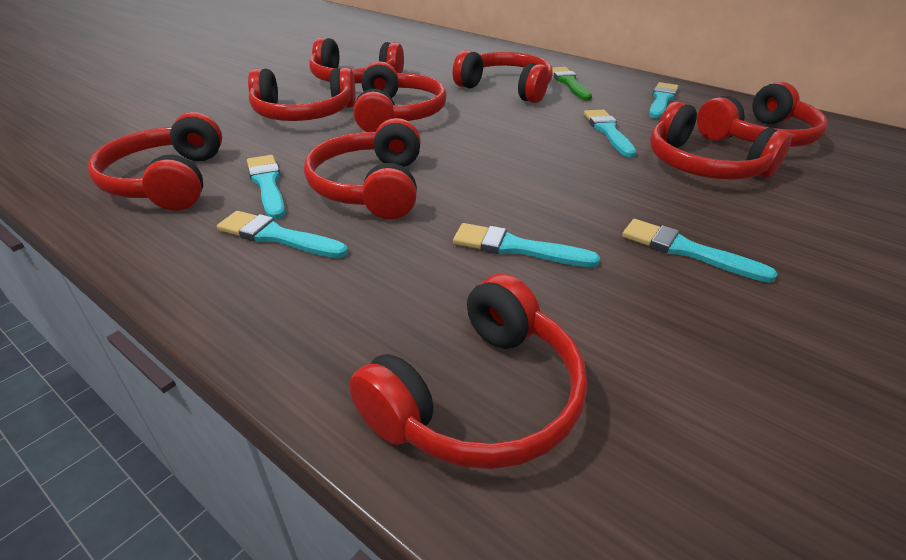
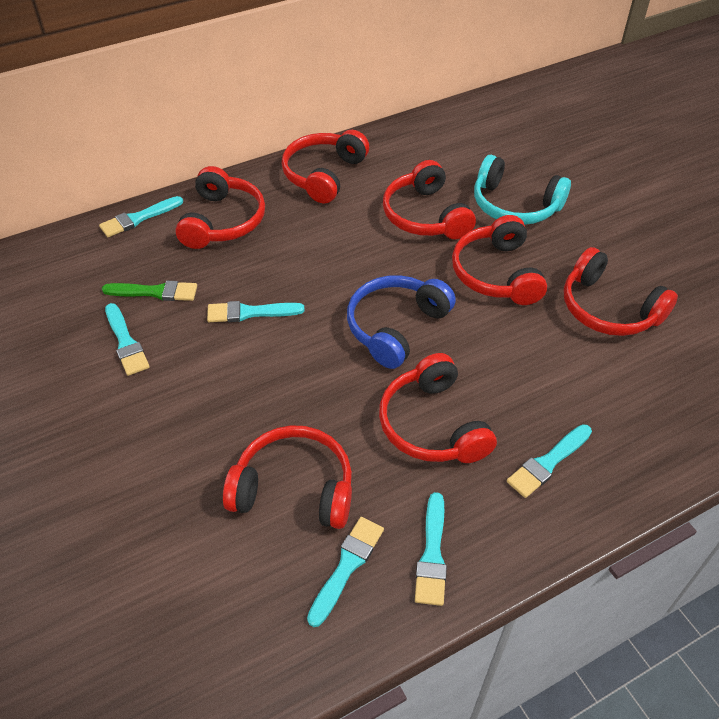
blue headphones: none = 0 -> [347,275,456,369] = 1
red headphones: [88,112,222,211] [248,67,356,121] [304,118,421,220] [309,37,404,83] [349,274,587,469] [353,61,447,132] [453,50,552,103] [650,101,792,180] [697,82,828,147] = 9 -> [175,166,265,249] [223,425,352,529] [281,130,369,203] [379,353,497,463] [383,160,476,239] [452,215,547,305] [564,247,678,336] = 7
turquoise headphones: none = 0 -> [474,155,571,225] = 1

